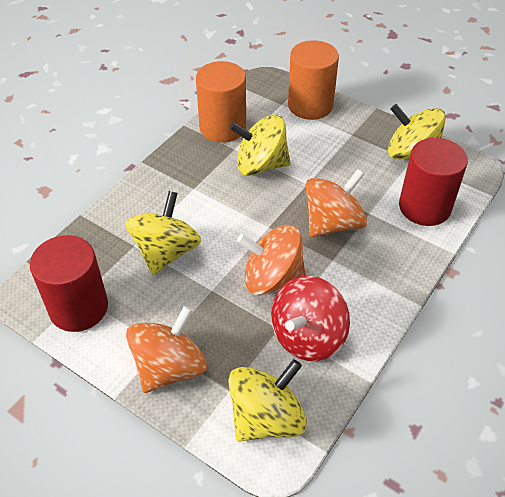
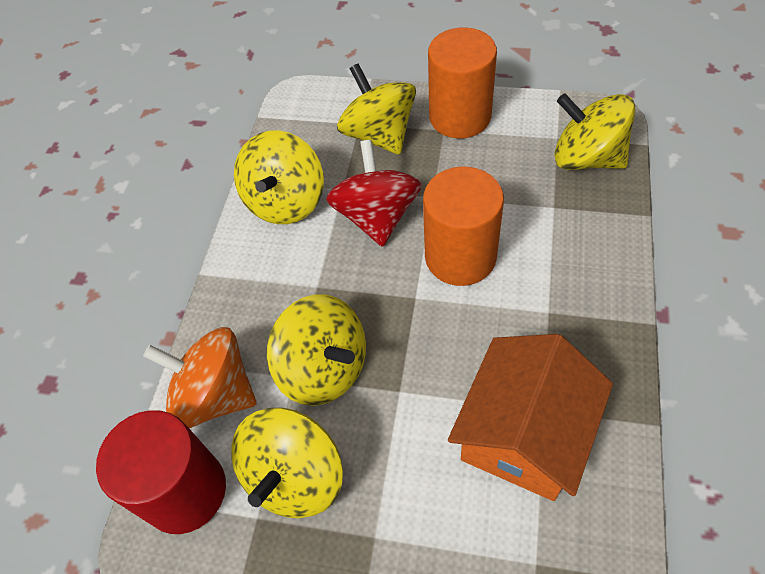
orange house: none = 0 -> [448,334,613,501] = 1
orange spinning top: [126,306,207,393] [237,225,306,295] [306,169,367,237] = 3 -> [143,327,256,428] = 1
red cylinder: [30,235,108,332] [399,138,468,226] = 2 -> [96,410,226,534] = 1
yellow spinning top: [125,191,201,275] [228,359,307,442] [230,114,291,176] [388,104,446,159] = 4 -> [231,408,343,518] [234,130,324,224] [267,294,366,406] [337,64,416,155] [554,93,635,170] = 5

